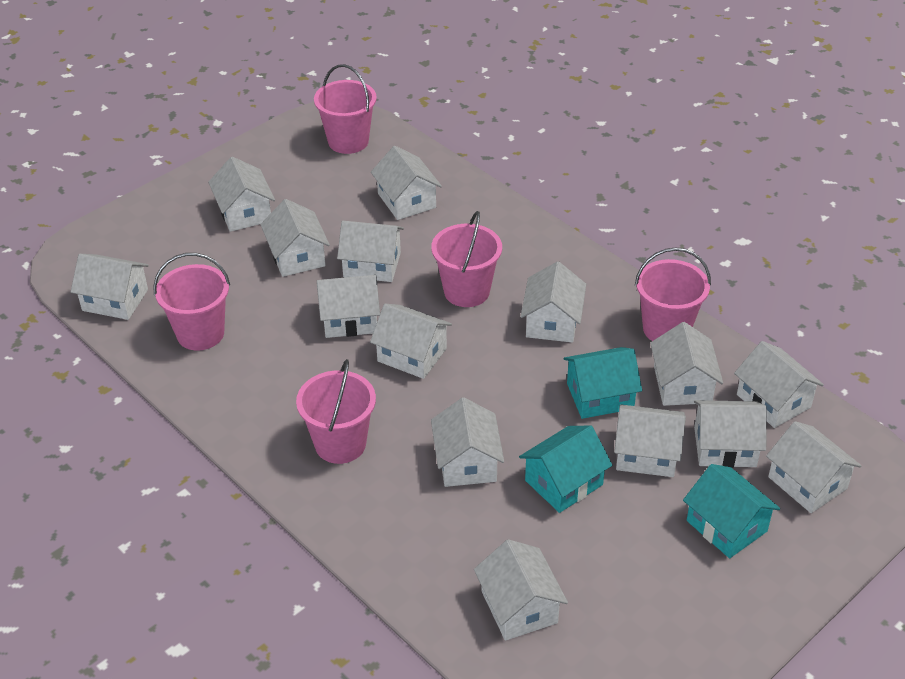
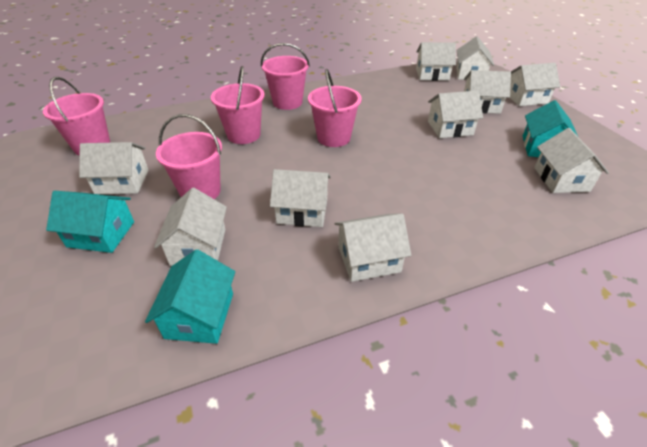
white house: [71,254,149,320] [208,157,275,232] [260,199,330,277] [317,275,380,338] [337,221,404,282] [370,304,452,379] [371,146,442,220] [431,397,504,487] [474,539,568,641] [520,261,586,343] [614,405,686,477] [650,322,723,406] [694,400,767,468] [734,341,824,428] [766,421,861,513] = 15 -> [79,142,149,194] [154,188,227,266] [270,169,331,227] [335,213,411,282] [416,42,456,81] [428,90,483,138] [456,36,494,80] [464,70,511,114] [510,63,560,106] [534,128,609,193] = 10

